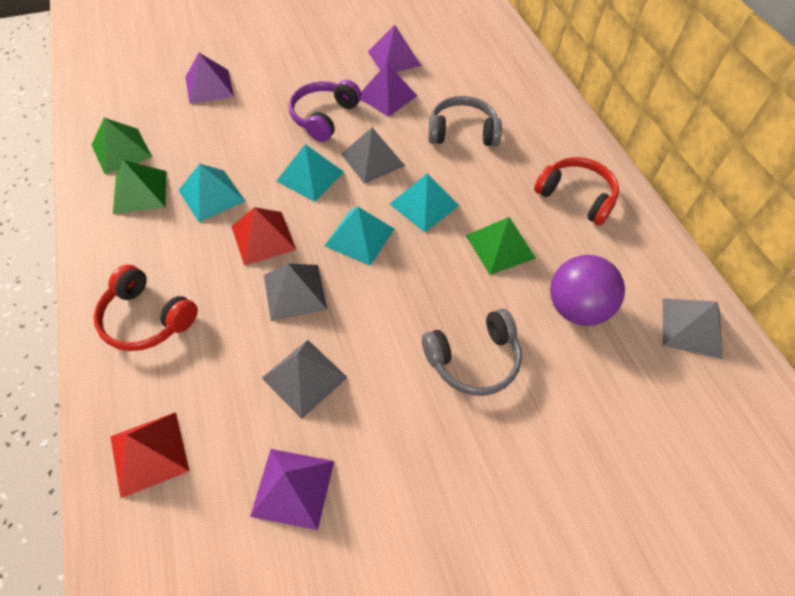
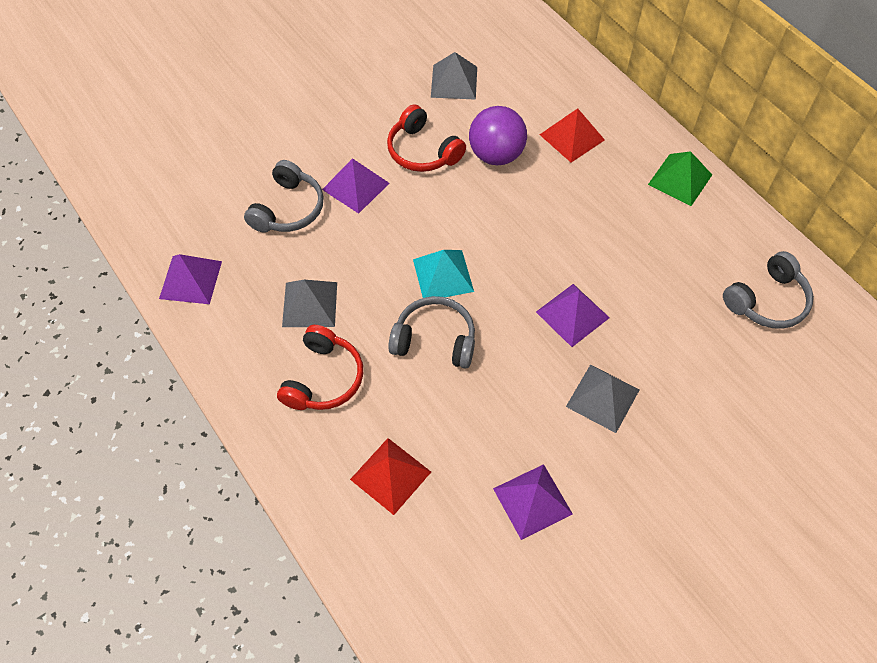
green pyramid: [92,118,152,174] [113,160,166,214] [466,217,536,275] = 3 -> [648,151,712,206] = 1
grey headphones: [422,309,522,396] [428,96,502,147] = 2 -> [244,160,324,233] [388,296,475,369] [723,251,814,329] = 3
grey pyramid: [262,340,348,419] [264,264,327,321] [341,127,405,184] [663,298,723,359] = 4 -> [282,280,337,327] [431,52,477,100] [566,364,639,433] = 3
purple headphones: [289,80,361,142] = 1 -> none = 0
turquoise pyramid: [178,164,245,222] [276,144,344,202] [324,207,394,266] [390,173,459,232] = 4 -> [413,250,474,298] = 1

